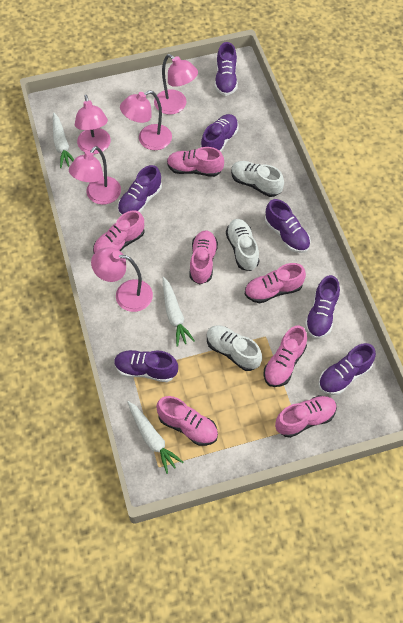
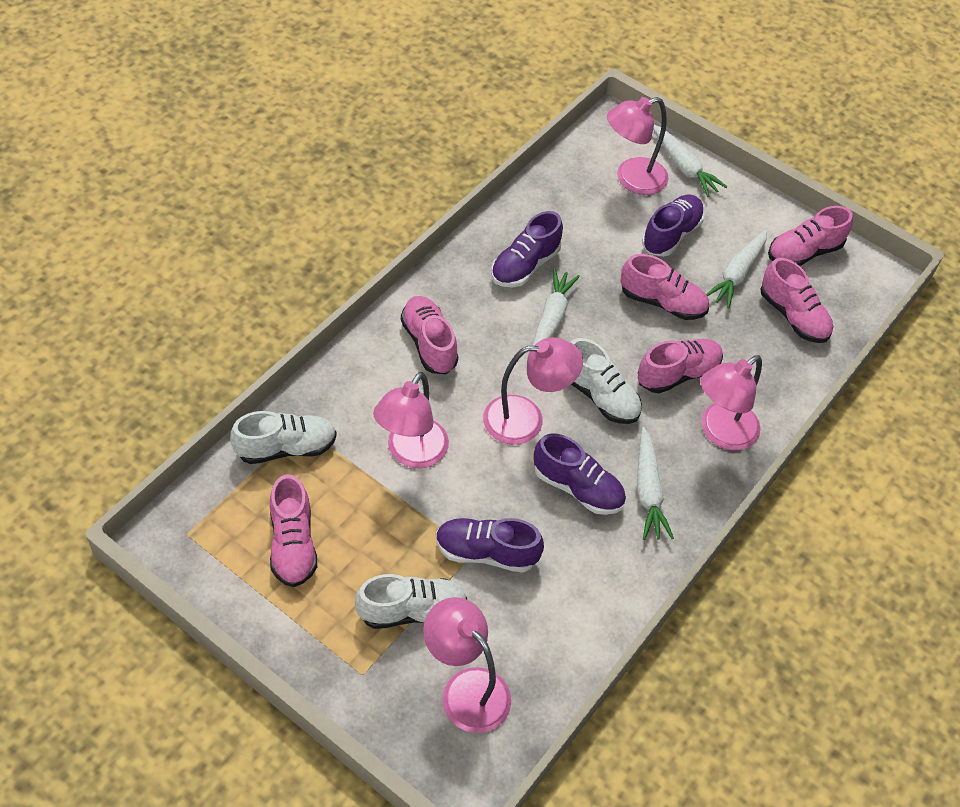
pink shoe: [93,210,145,253] [156,396,218,446] [167,147,224,177] [189,230,218,284] [245,263,306,303] [264,325,307,387] [275,395,337,438] = 7 -> [270,474,317,587] [401,296,458,374] [620,254,709,320] [638,339,723,393] [760,258,833,343] [768,206,853,266] = 6
purple shoe: [114,350,178,382] [118,165,162,216] [201,114,239,152] [215,42,238,96] [265,199,311,253] [305,275,340,338] [319,343,376,395] = 7 -> [436,518,544,573] [491,211,563,287] [534,434,626,515] [642,195,705,257] = 4
white carrot: [53,113,74,168] [127,401,183,474] [163,277,195,347] = 3 -> [533,268,580,346] [637,427,674,540] [653,125,728,197] [706,230,767,308] = 4

